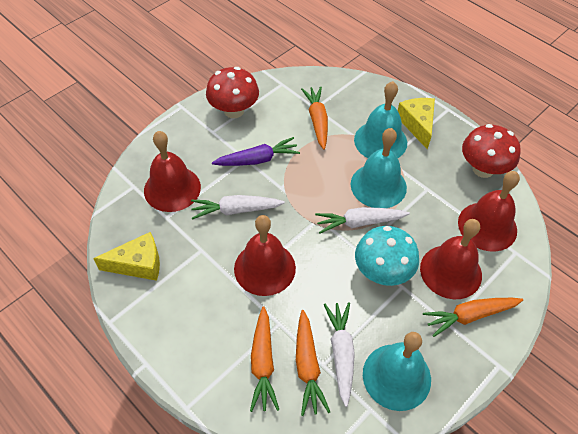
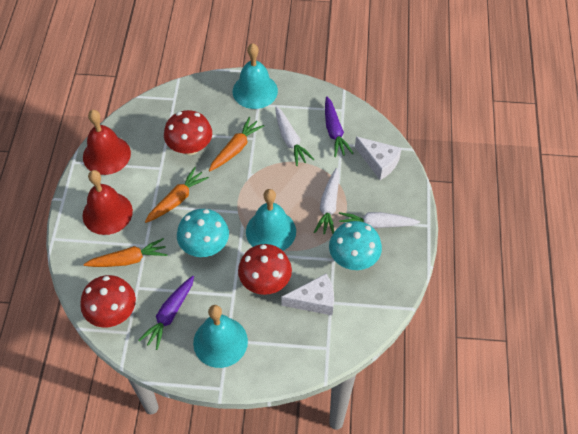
orange carrot: [250,306,279,412] [296,310,330,416] [301,86,328,150] [423,298,523,337] = 4 -> [84,238,168,267] [145,167,209,223] [209,117,264,171] = 3
purple carrot: [212,137,300,166] = 1 -> [139,276,194,350] [325,96,354,157] = 2
red bell: [144,131,201,212] [234,215,296,296] [420,219,482,299] [458,171,520,252] = 4 -> [83,110,131,175] [83,170,133,235] = 2
red mushroom: [206,67,259,118] [462,124,521,178] = 2 -> [80,275,136,327] [164,110,212,155] [238,244,292,295] = 3
turquoise mushroom: [355,226,419,286] = 1 -> [177,209,229,257] [329,221,382,270] = 2
white cheese: none = 0 -> [281,273,334,315] [355,137,402,180] = 2
yellow cheese: [93,232,160,281] [398,98,435,150] = 2 -> none = 0

